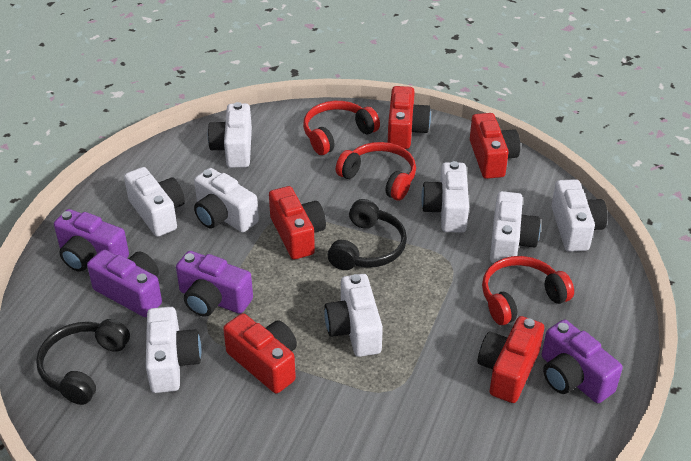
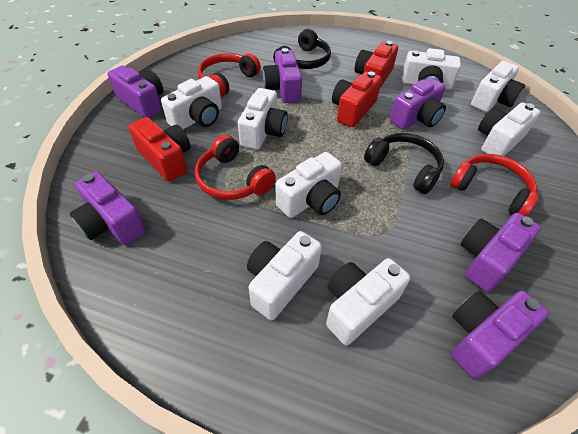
purple camera: [54,209,129,272] [87,249,162,317] [176,251,253,317] [542,320,623,403] = 4 -> [70,171,146,245] [108,65,163,118] [263,48,302,103] [390,78,446,130] [451,290,549,379] [461,213,541,292] = 6
red camera: [223,313,297,394] [269,186,326,260] [388,86,431,149] [470,113,520,179] [478,316,544,403] = 5 -> [129,117,191,182] [332,71,382,127] [355,41,398,88] = 3

